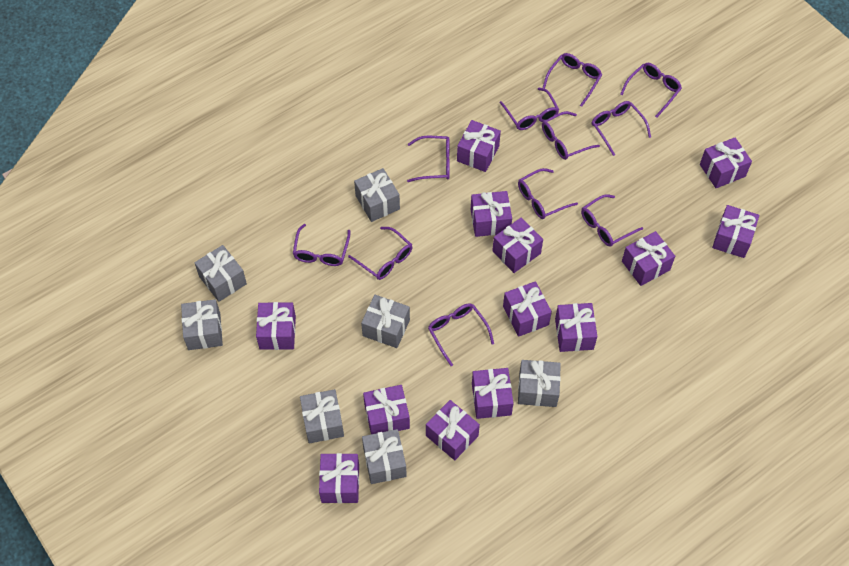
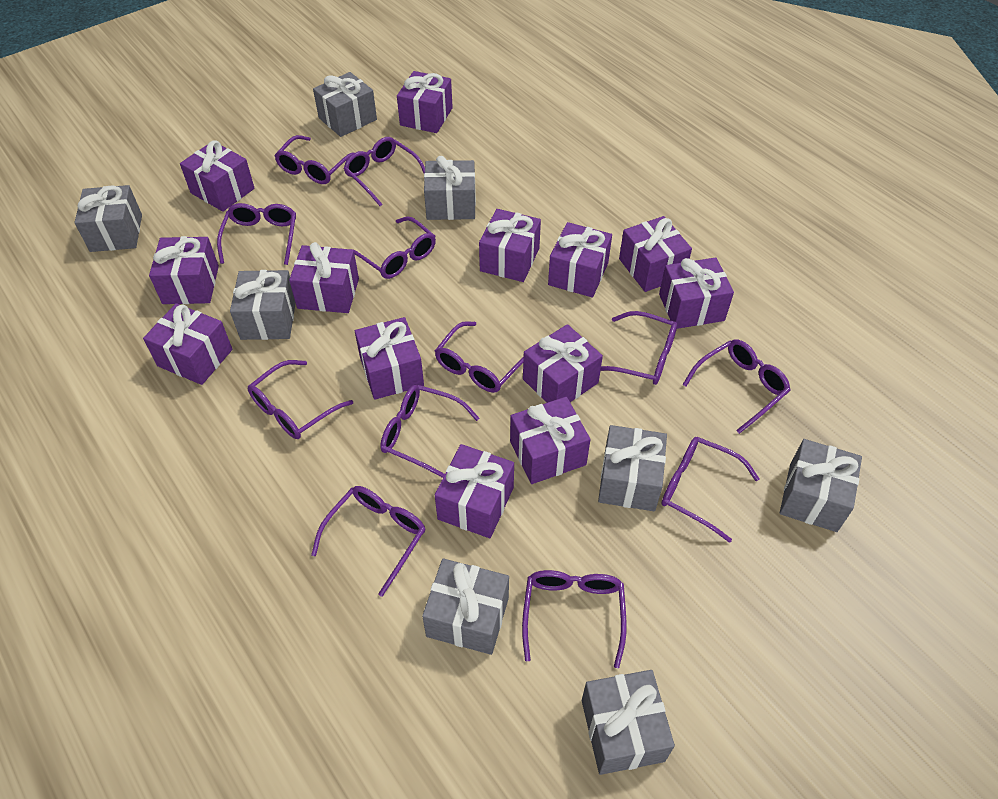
grey gift: [181,299,223,350] [195,245,247,302] [300,389,344,444] [354,168,400,222] [361,295,410,348] [362,429,407,484] [518,360,561,407] = 7 -> [74,185,142,252] [230,270,296,340] [313,72,377,137] [422,558,509,655] [424,156,476,220] [582,670,675,775] [598,425,667,511] [780,439,862,532] = 8
purple glasses: [293,224,350,266] [348,227,412,280] [407,136,450,182] [428,303,494,366] [500,88,559,130] [518,168,578,219] [542,53,602,107] [542,111,600,160] [581,194,643,247] [592,101,651,156] [620,63,682,118] = 11 -> [217,203,296,265] [248,360,353,439] [274,135,354,184] [311,486,425,597] [344,137,425,206] [352,216,436,279] [380,385,479,478] [435,321,524,393] [522,570,626,668] [600,311,678,385] [661,437,760,543] [682,339,790,434] = 12

